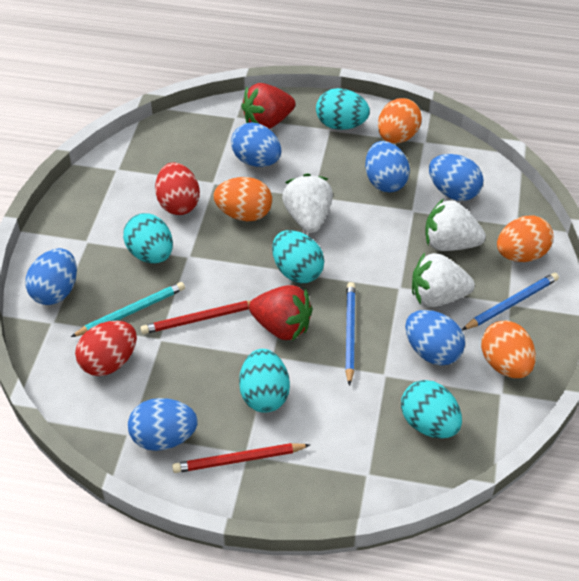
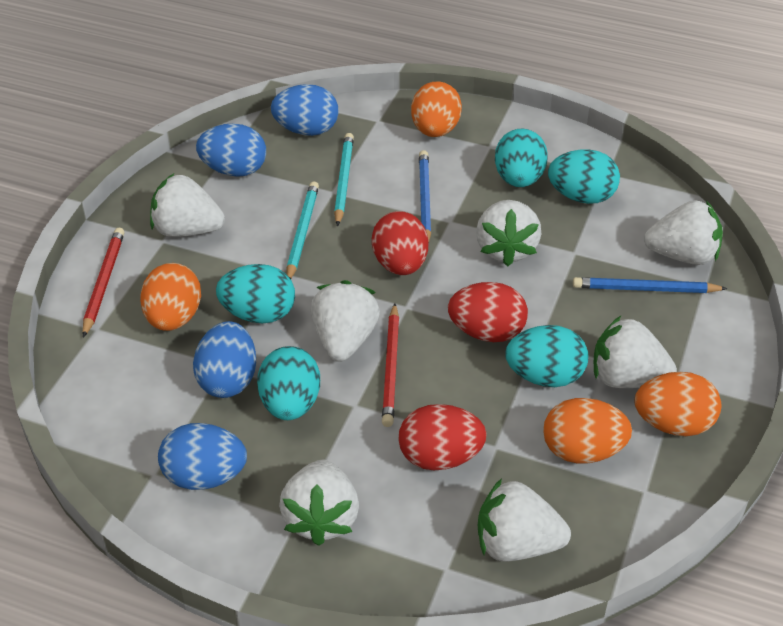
blue egg: [26,248,77,305] [128,398,198,451] [231,122,281,167] [365,141,410,192] [405,310,465,366] [429,154,483,201] = 6 -> [158,423,247,490] [193,321,256,398] [196,124,266,177] [271,84,339,136] = 4
red egg: [75,321,137,376] [155,162,200,215] = 2 -> [372,211,428,275] [398,404,487,470] [448,282,528,342] = 3
red strawberry: [241,83,295,129] [249,285,313,341] = 2 -> none = 0
turquoise pencil: [71,282,185,337] = 1 -> [287,181,319,279] [334,133,354,226] = 2
white strawberry: [282,173,333,233] [412,253,475,307] [425,198,486,251] = 3 -> [150,174,225,237] [279,459,359,546] [311,280,380,362] [476,200,541,267] [478,478,571,561] [593,316,677,388] [644,200,723,265] = 7

